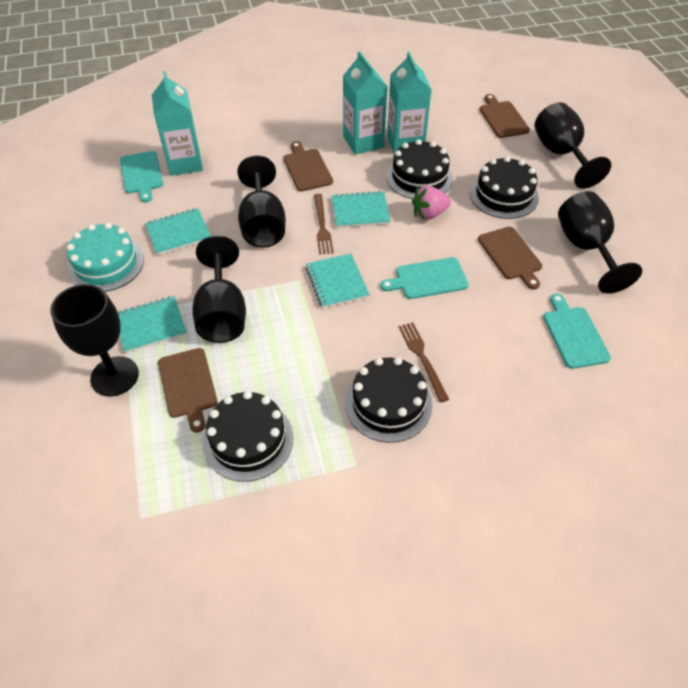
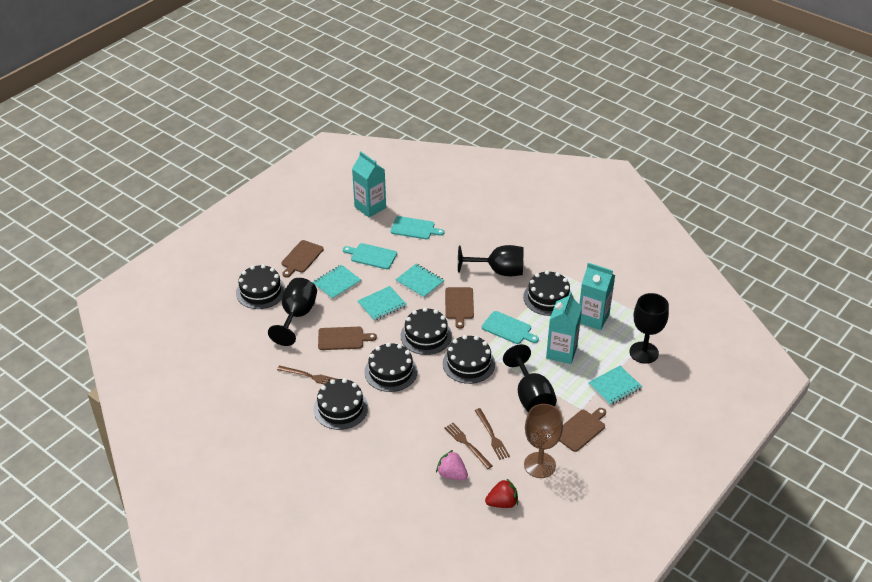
black cake: [203,391,294,482] [345,357,432,443] [386,139,453,199] [470,156,539,219] = 4 -> [236,264,286,309] [313,378,368,430] [364,342,418,392] [401,307,452,355] [443,335,495,384] [523,270,573,316] = 6
black goblet: [50,284,139,396] [193,236,246,343] [237,155,286,248] [534,102,611,189] [558,191,642,294] = 5 -> [268,278,317,346] [458,245,524,276] [503,344,557,412] [629,293,669,364] = 4
brown fork: [314,194,334,254] [398,322,449,402] = 2 -> [277,366,336,384] [445,423,493,469] [475,408,510,460] = 3
brown goblet: none = 0 -> [524,404,563,478] = 1
red strawberry: none = 0 -> [485,479,518,508] = 1
turquoise cake: [67,223,144,292] = 1 -> none = 0

